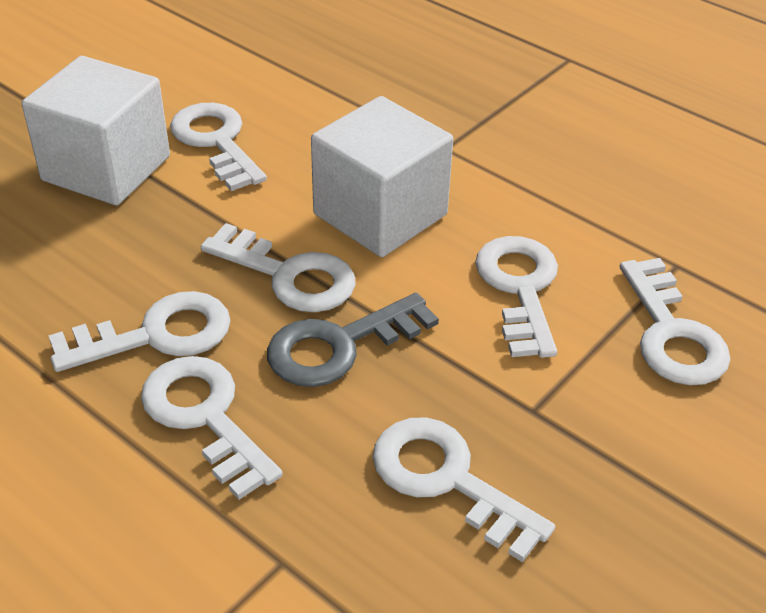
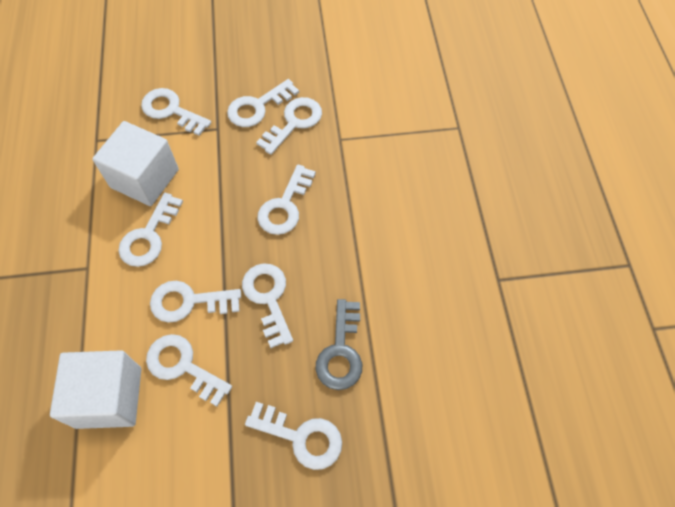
white key: [48,291,231,372] [141,356,283,500] [170,103,267,191] [201,223,356,312] [373,417,555,562] [475,236,558,358] [619,258,731,385] = 7 -> [118,193,183,267] [141,88,211,136] [146,334,232,406] [150,281,241,323] [227,79,299,127] [242,263,293,348] [245,402,342,470] [256,97,322,155] [257,164,316,235] = 9

